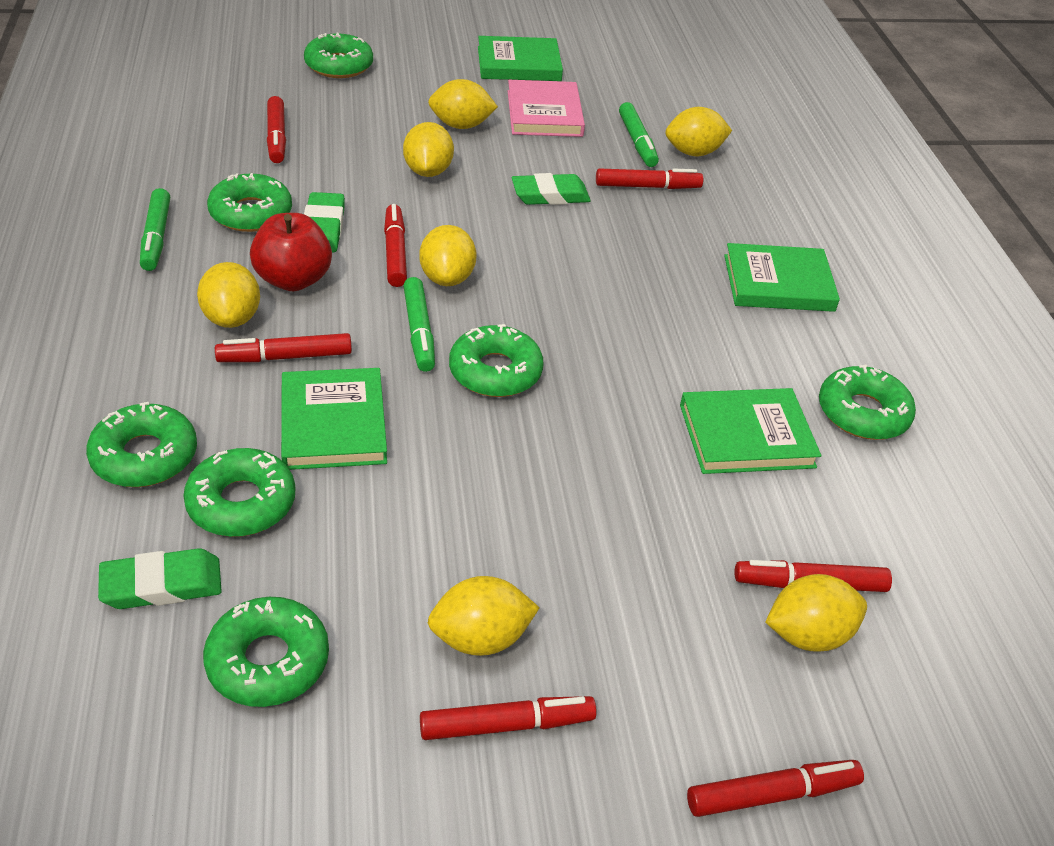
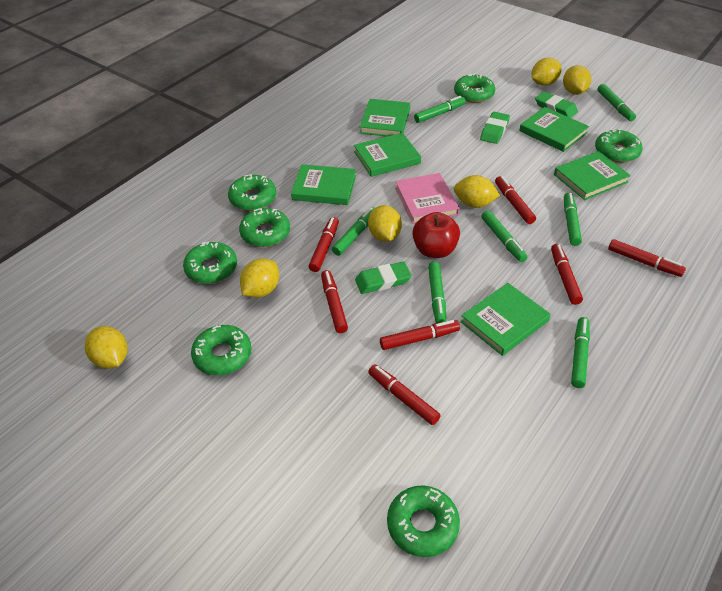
green book: [281,368,387,470] [478,36,563,81] [680,388,821,474] [724,243,840,312] = 4 -> [291,164,356,205] [354,133,421,177] [360,99,410,136] [461,283,551,356] [519,107,589,152] [554,151,631,200] = 6
green marker: [140,188,170,271] [403,277,435,372] [619,102,659,167] = 3 -> [332,207,375,256] [414,96,466,123] [428,262,446,323] [481,210,527,262] [564,193,582,246] [571,317,590,388] [598,84,636,121] = 7
yellow lemon: [197,262,260,328] [403,122,454,177] [419,225,477,286] [428,79,498,129] [428,576,540,656] [665,107,732,156] [765,574,867,652] = 7 -> [85,326,127,369] [240,259,279,298] [368,205,402,242] [454,175,500,208] [532,58,562,86] [563,65,591,95] = 6

